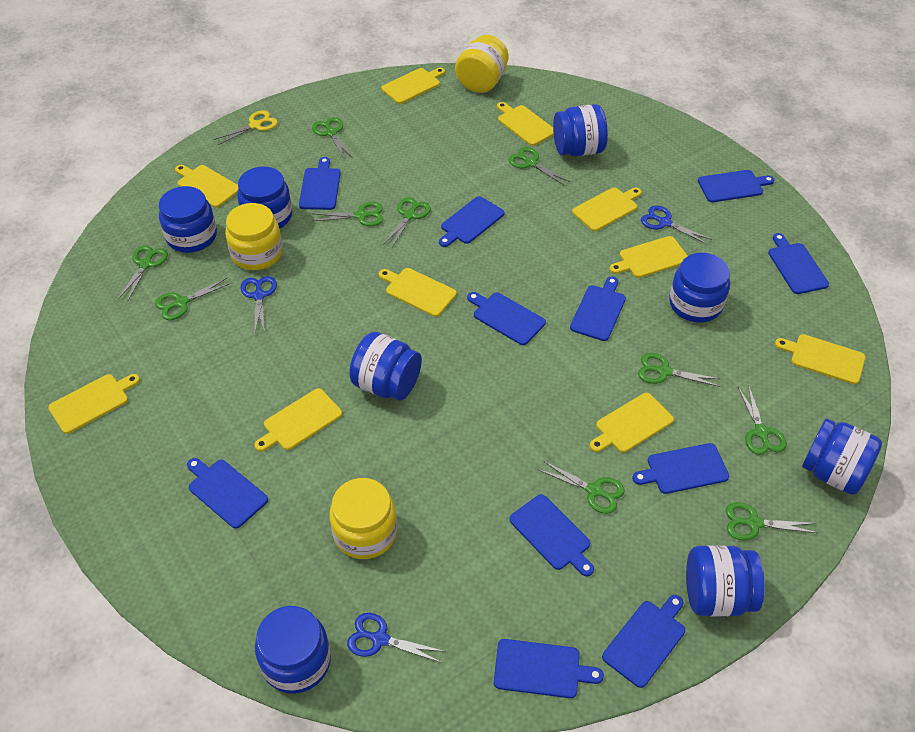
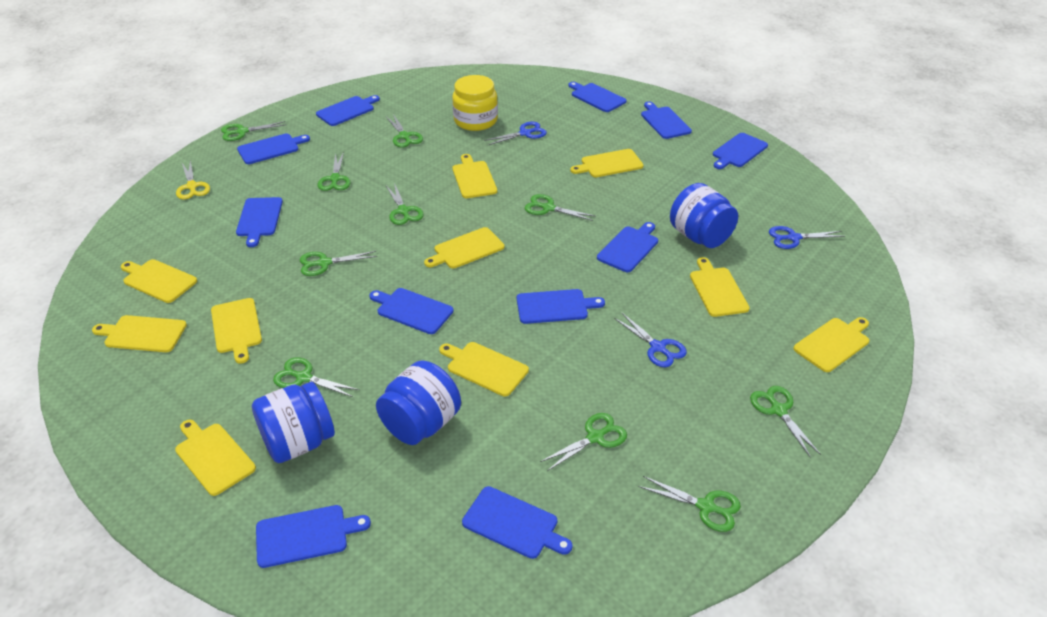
blue jar: [159,186,217,253] [237,166,292,229] [255,606,331,694] [349,332,422,401] [553,104,608,156] [669,253,730,323] [686,545,765,616] [802,418,882,495] = 8 -> [252,382,335,463] [376,360,461,445] [670,183,738,248] = 3
yellow jar: [225,203,283,270] [329,478,397,559] [455,35,508,93] = 3 -> [452,75,498,131] = 1

